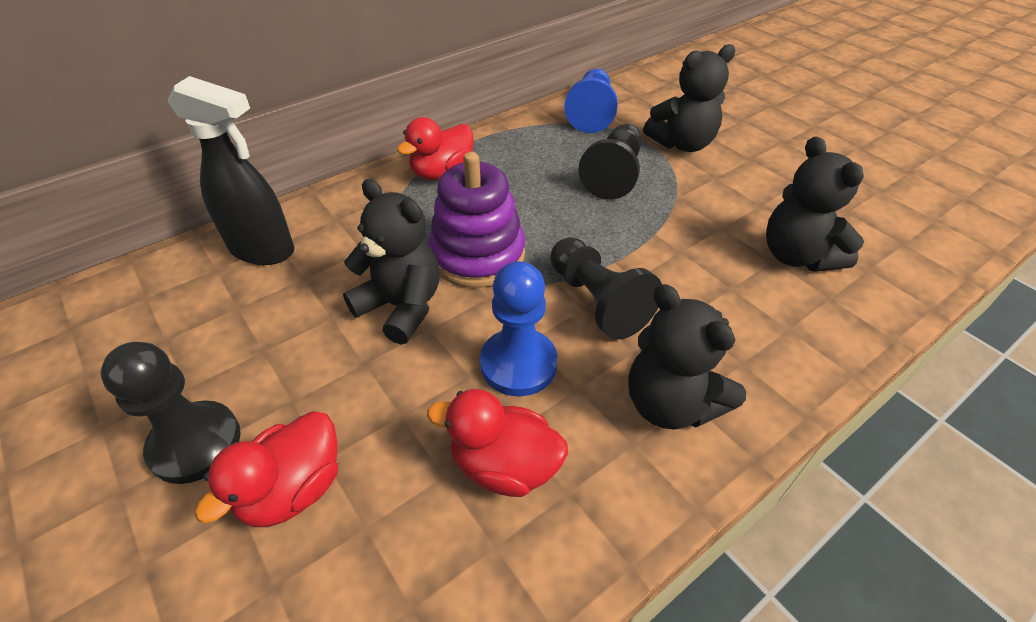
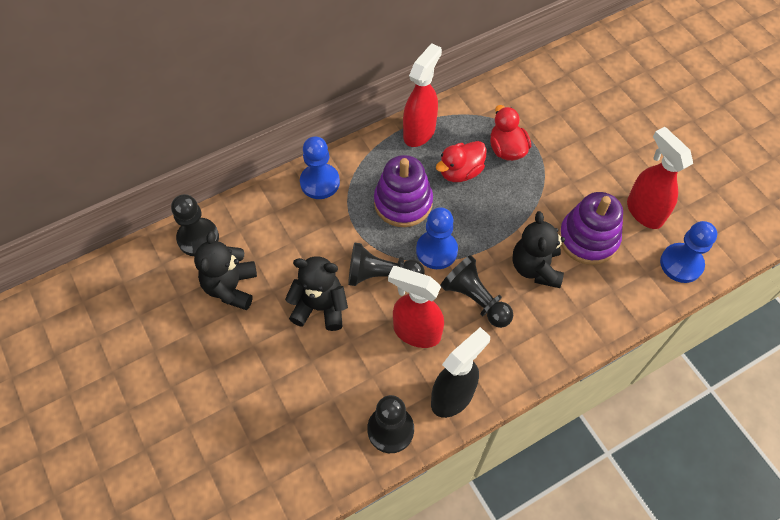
black pawn: [100,342,241,484] [550,237,662,340] [578,124,642,200] = 3 -> [171,194,219,256] [348,243,425,286] [367,395,414,453] [440,255,513,328] = 4
black teddy bear: [343,179,440,344] [628,284,746,429] [643,44,736,152] [766,136,864,272] = 4 -> [194,231,257,310] [285,256,348,331] [513,211,565,288] = 3
blue pawn: [480,261,558,396] [564,69,618,133] = 2 -> [300,136,340,199] [416,207,458,269] [660,221,717,283] = 3
purple stacking toy: [428,152,525,288] = 1 -> [374,155,433,227] [559,192,623,265] = 2
red duck: [195,411,338,527] [397,117,473,180] [427,389,568,497] = 3 -> [436,141,487,182] [490,105,531,161] = 2
red spray bottle: none = 0 -> [388,266,444,348] [403,43,442,147] [627,127,693,229] = 3

